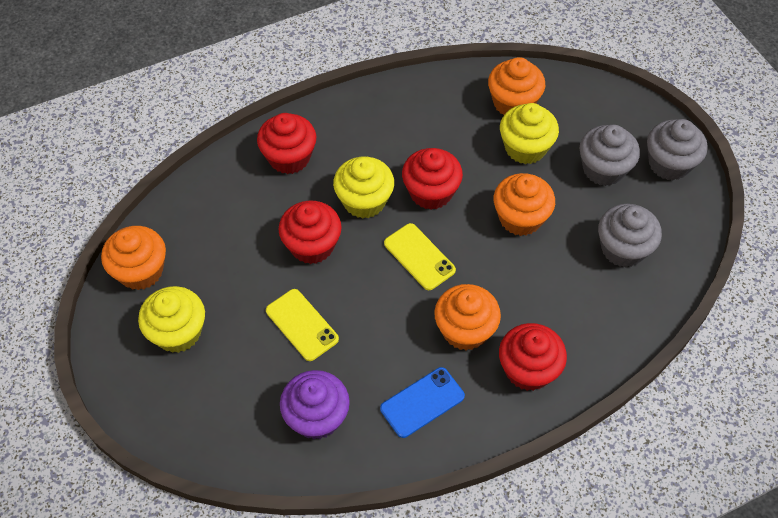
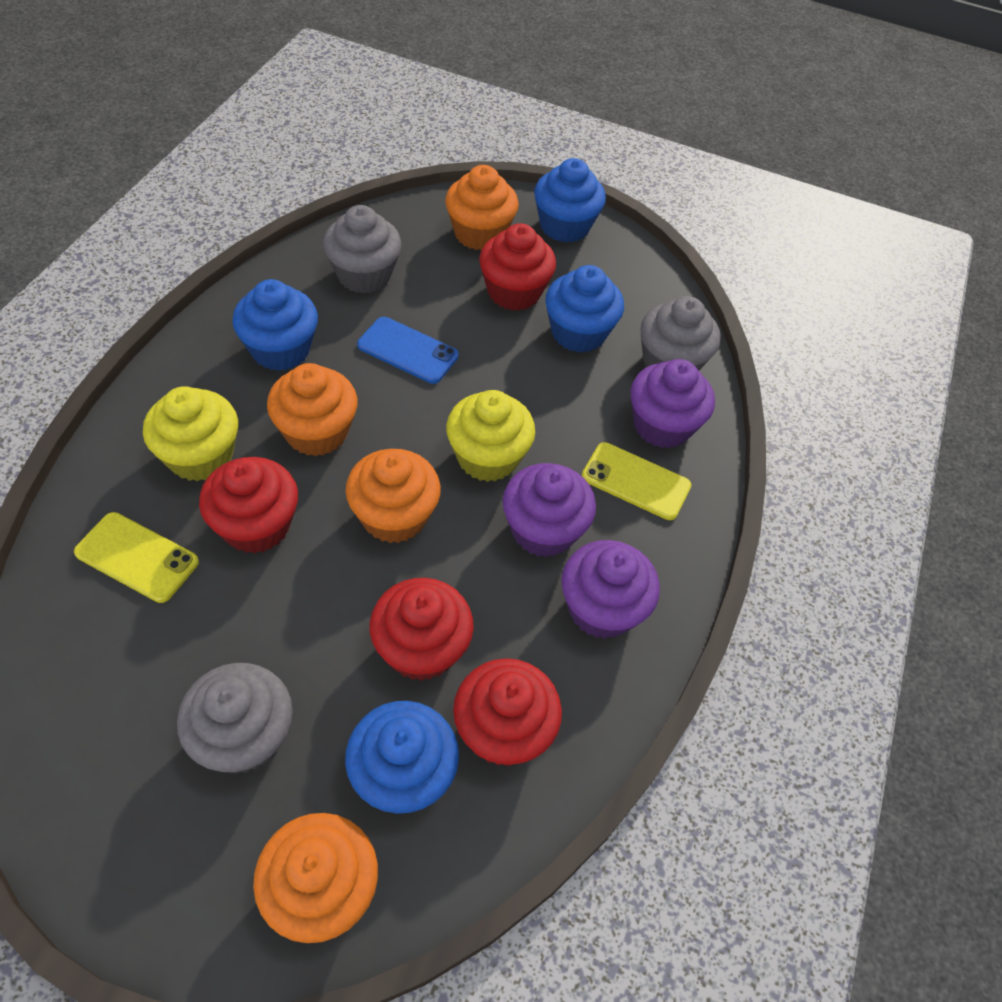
blue cupcake: none = 0 -> [232,279,318,371] [345,701,459,814] [534,158,606,243] [545,265,624,353] = 4
purple cupcake: [280,370,350,439] = 1 -> [503,463,596,557] [561,540,660,639] [631,359,715,448] = 3
yellow cupcake: [138,286,205,353] [333,157,394,219] [500,103,559,164] = 3 -> [143,386,238,481] [446,390,535,482] = 2

